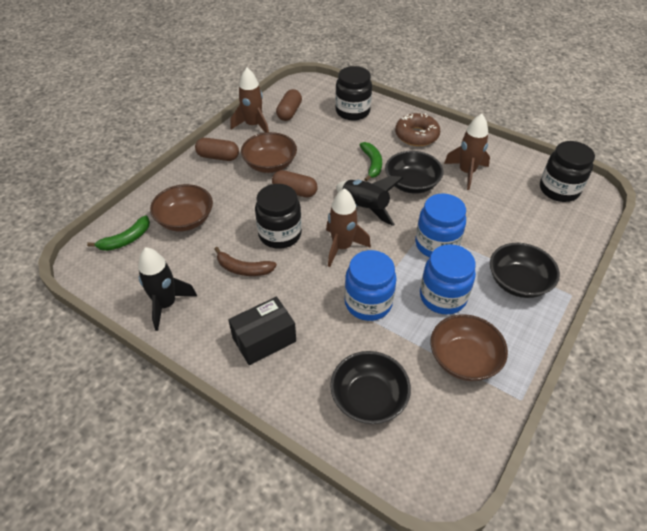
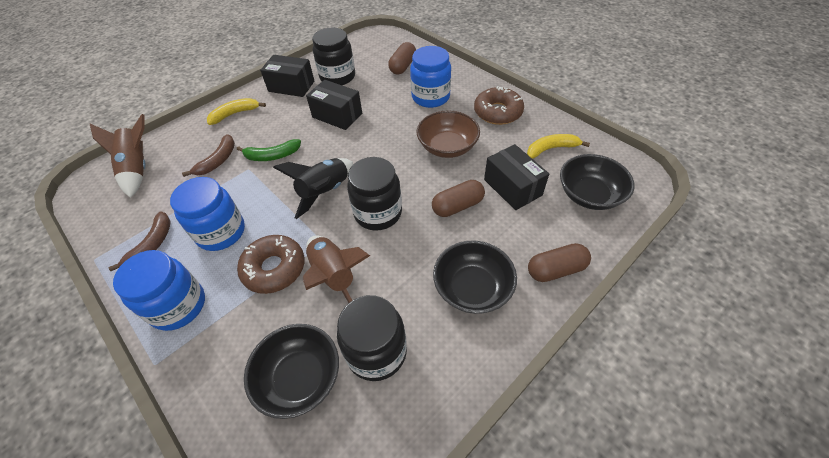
black box: [228,297,296,365] = 1 -> [260,55,314,97] [306,80,362,130] [484,144,549,210] = 3
black rocket: [138,247,197,331] [336,176,403,226] = 2 -> [273,158,353,219] = 1
brown banana: [214,247,277,276] = 1 -> [108,211,171,271] [182,134,235,177] = 2
brown bowl: [150,184,213,232] [241,132,297,173] [431,314,508,381] = 3 -> [416,110,480,158] = 1
brown donut: [395,113,440,146] = 1 -> [237,235,305,294] [474,86,524,125] = 2
brown rocket: [230,68,269,133] [326,188,371,267] [444,114,490,190] = 3 -> [90,114,146,198] [303,235,370,303] = 2
green banana: [87,215,150,251] [360,142,382,182] = 2 -> [237,139,301,161] = 1
yellow banana: none = 0 -> [207,98,266,125] [527,134,590,159] = 2

